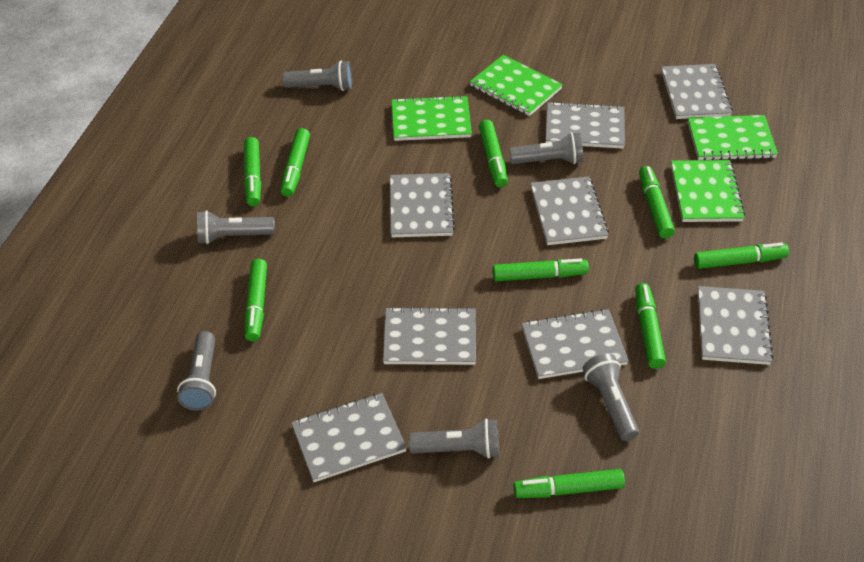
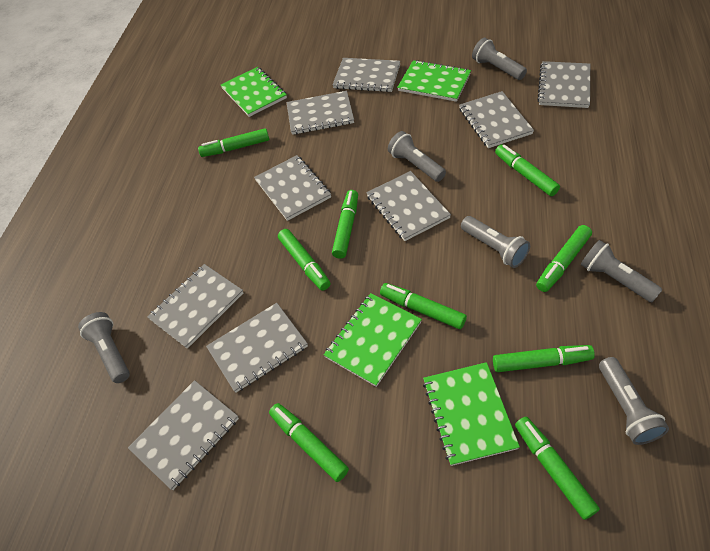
grey notebook: [291,393,407,482] [383,306,476,365] [390,173,455,237] [522,309,629,379] [530,176,609,245] [545,101,625,149] [661,64,733,119] [698,286,773,365] = 8 -> [128,380,239,490] [147,264,243,349] [206,303,308,393] [254,155,331,221] [286,91,354,135] [332,58,400,92] [366,171,451,241] [459,91,534,148] [537,61,590,108] = 9

